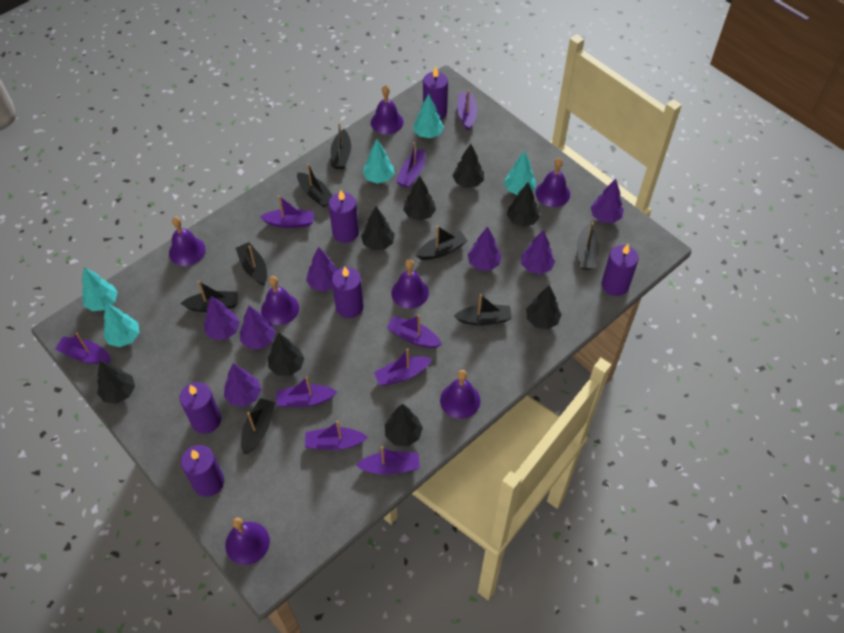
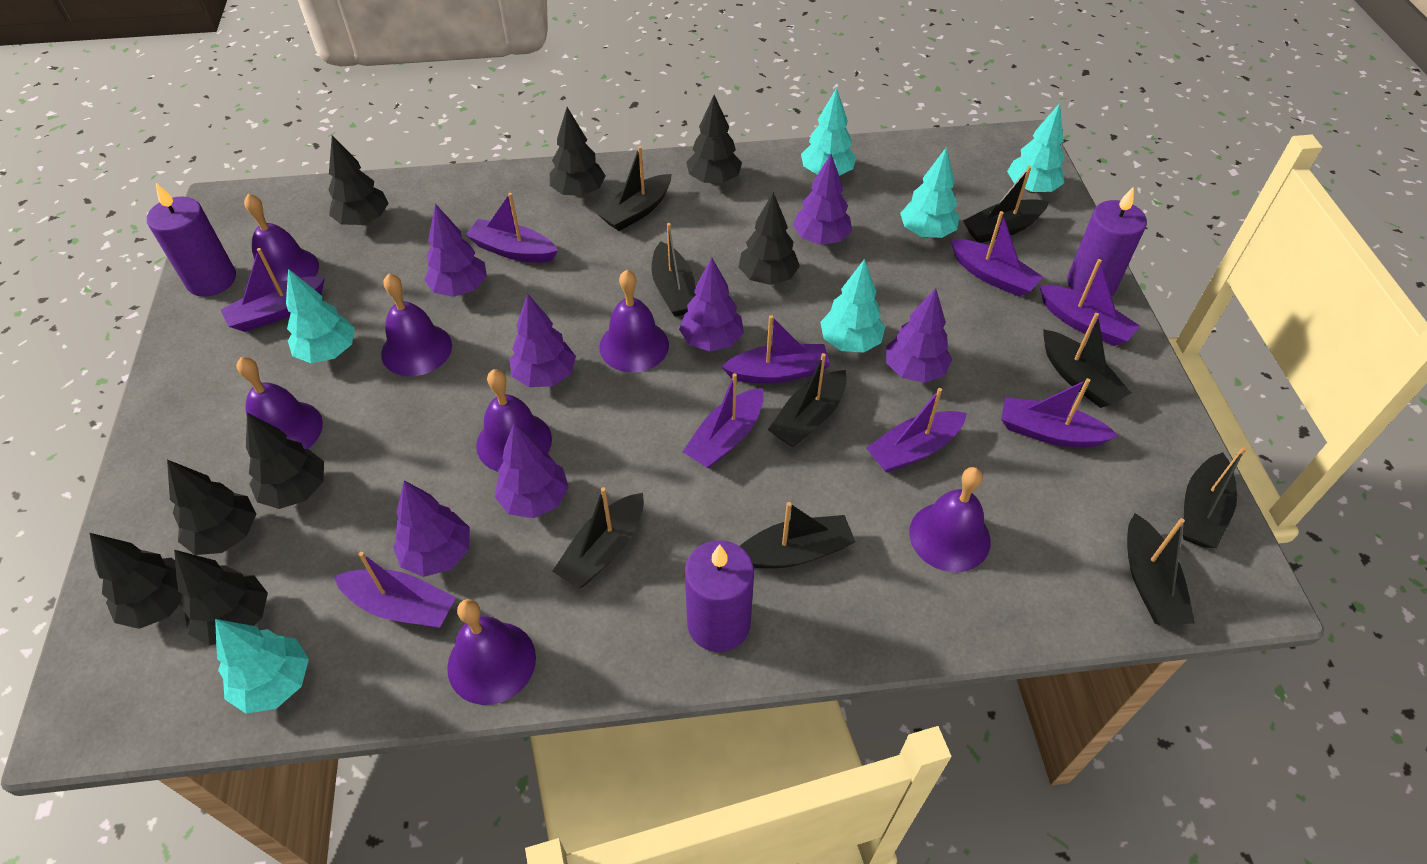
black boat: [180,281,238,312] [236,242,267,286] [241,398,275,454] [297,163,333,207] [331,123,351,169] [416,226,468,260] [454,294,512,325] [577,222,599,270] = 8 -> [552,487,644,589] [597,146,671,231] [652,223,696,317] [740,502,855,568] [768,353,847,447] [963,166,1049,243] [1043,313,1131,408] [1127,513,1195,626] [1183,446,1247,548] = 9
purple candle: [179,382,221,434] [181,445,224,497] [329,190,359,243] [332,267,364,318] [423,67,448,120] [602,244,639,296] = 6 -> [147,183,236,297] [685,541,754,652] [1067,186,1147,296] = 3
turquoise tree: [82,267,118,311] [103,303,139,347] [362,139,394,184] [413,94,444,138] [504,151,536,195] = 5 -> [215,619,309,714] [286,269,355,363] [801,88,856,176] [820,259,885,353] [900,147,959,238] [1007,103,1065,193] = 6

